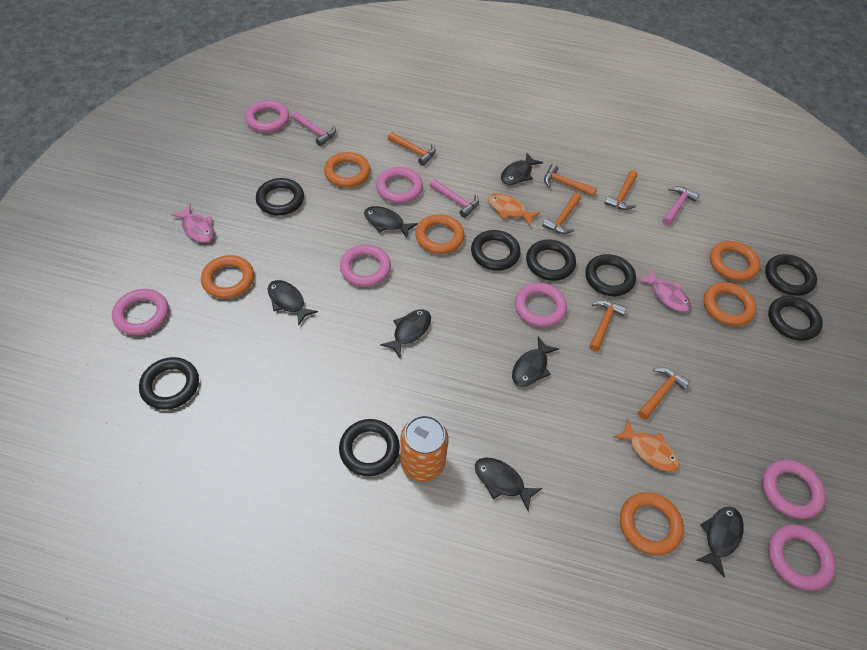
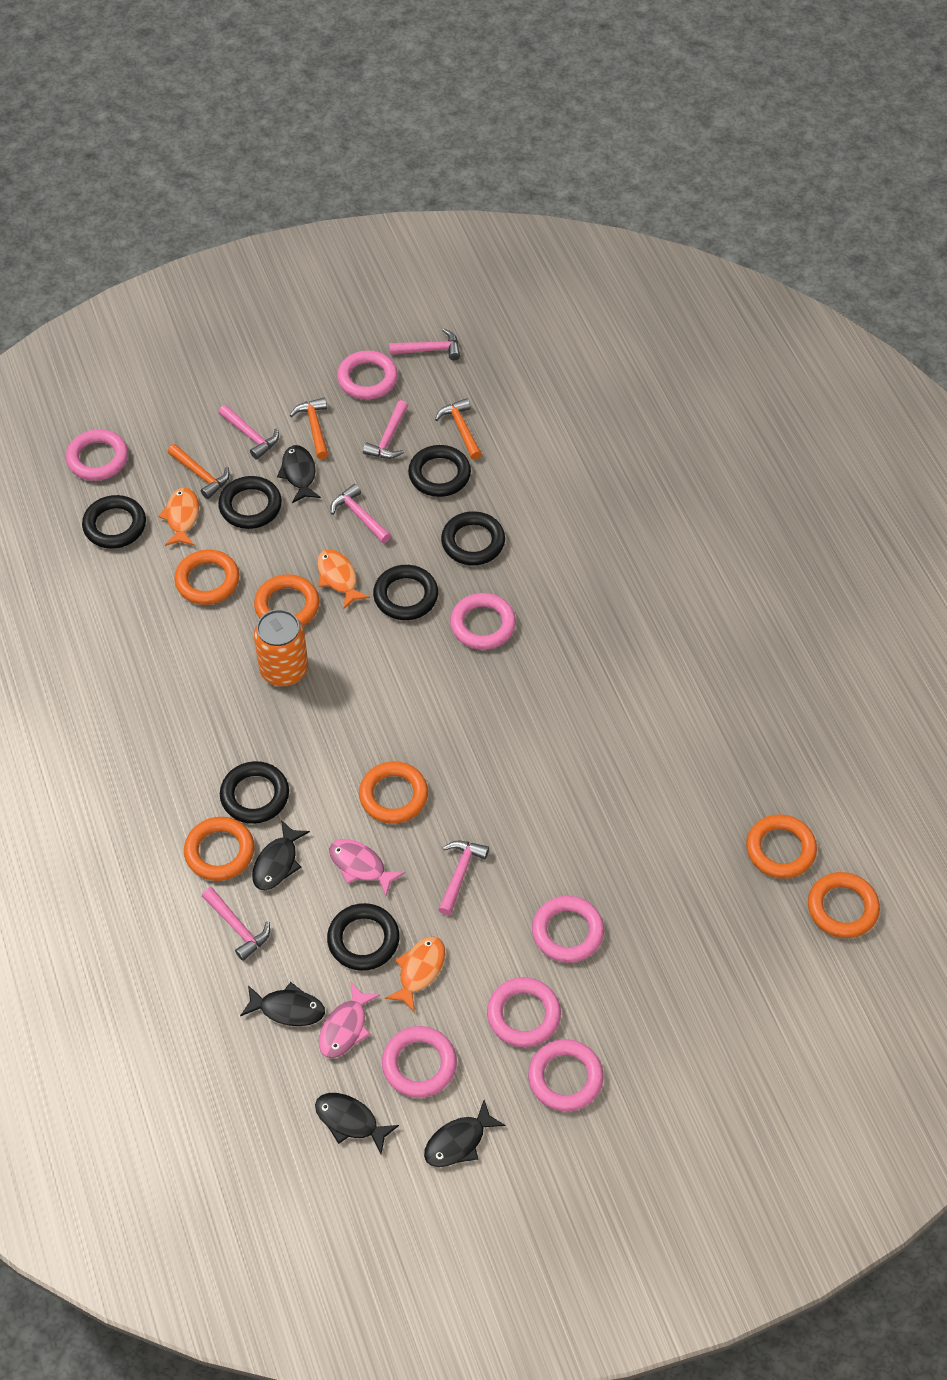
black fish: [268,280,318,326] [364,206,418,238] [380,309,431,358] [475,457,542,511] [501,153,543,185] [512,337,559,387] [696,506,744,577] = 7 -> [240,982,325,1026] [252,820,310,890] [277,445,321,503] [315,1093,399,1154] [424,1100,506,1167] = 5
black ring: [139,357,199,410] [256,178,304,215] [339,419,400,476] [471,230,521,271] [526,239,576,281] [585,254,636,296] [765,254,817,296] [768,296,823,341] = 8 -> [82,495,146,549] [218,476,282,529] [220,761,289,824] [327,903,400,971] [373,565,438,620] [408,445,471,497] [441,511,505,565] = 7
orange fish: [488,193,540,226] [613,419,680,472] = 2 -> [158,488,199,546] [317,549,370,610] [385,936,445,1013] = 3
orange hammer: [388,132,436,166] [542,193,581,234] [544,164,597,196] [589,300,627,352] [604,170,638,210] [638,367,690,420] = 6 -> [168,444,230,499] [289,397,329,459] [435,398,482,460] = 3
pink hammer: [292,111,336,146] [430,179,479,218] [662,186,700,226] = 3 -> [202,887,270,961] [219,405,279,460] [331,484,391,543] [363,400,408,459] [389,329,460,360] [438,841,489,915] = 6

